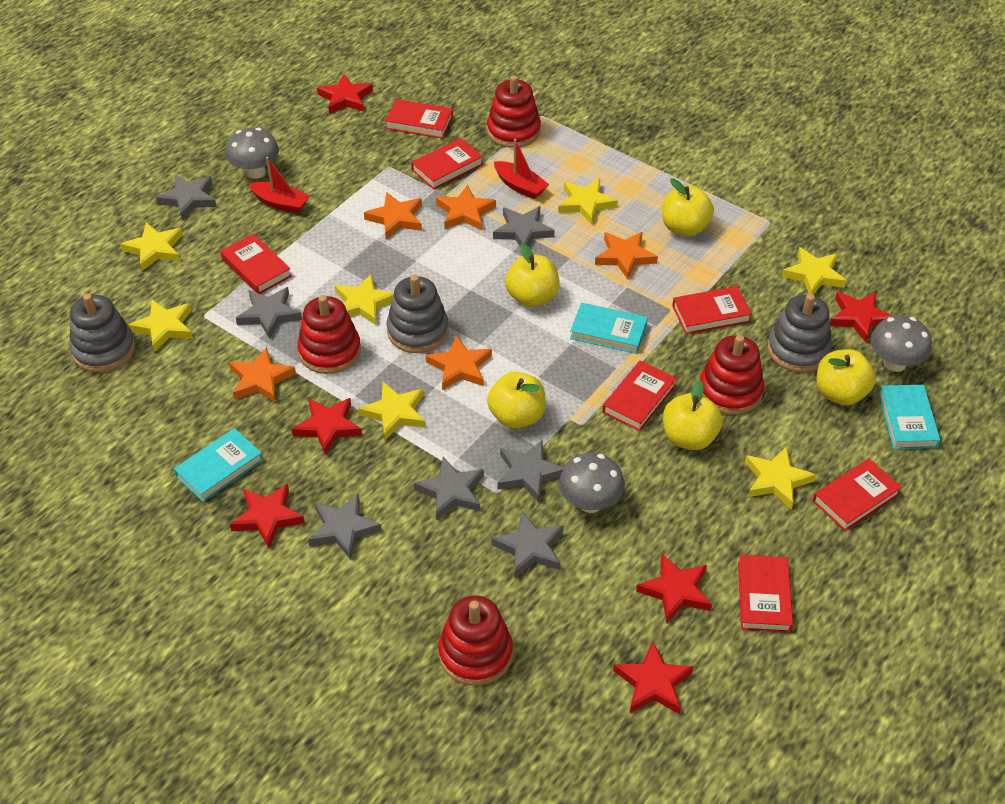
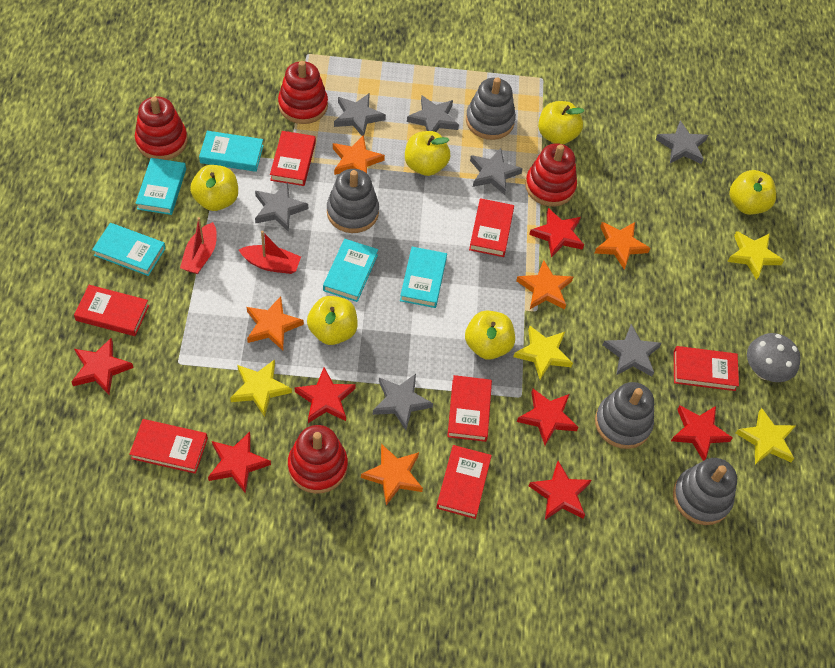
grey mushroom: [226,128,279,179] [559,453,625,513] [870,315,932,372] = 3 -> [747,333,801,382] = 1
grey stacking toy: [69,294,135,372] [386,275,449,353] [768,294,832,373] = 3 -> [327,169,379,233] [466,77,516,140] [595,382,654,449] [673,458,737,525] = 4
red star: [230,484,305,548] [292,398,362,455] [317,74,373,114] [613,641,694,714] [636,554,712,623] [830,291,893,342] = 6 -> [72,338,134,395] [208,432,271,494] [295,367,356,423] [517,389,578,445] [529,208,584,258] [529,461,592,520] [671,406,733,461] = 7
turquoise book: [174,428,263,502] [570,303,648,354] [879,385,940,449] = 3 -> [92,223,166,276] [136,158,186,215] [199,131,264,172] [323,239,378,302] [400,247,447,308] = 5
yellow apple: [487,372,546,429] [505,243,560,307] [662,178,714,236] [663,380,723,450] [817,349,876,405] = 5 -> [190,165,238,211] [307,296,358,345] [405,131,450,176] [465,311,515,360] [538,101,584,144] [729,170,776,215] = 6
yellow star: [120,222,183,271] [128,300,193,353] [335,274,394,325] [358,382,425,440] [558,179,618,225] [745,446,816,509] [782,247,847,295] = 7 -> [230,359,292,417] [513,326,573,380] [727,231,784,280] [735,408,796,465] = 4

